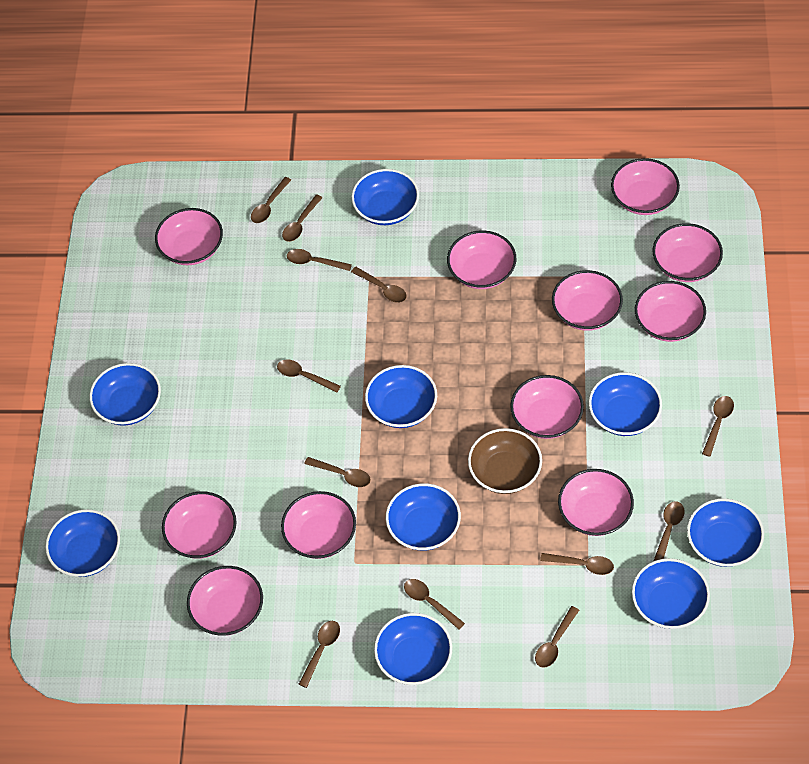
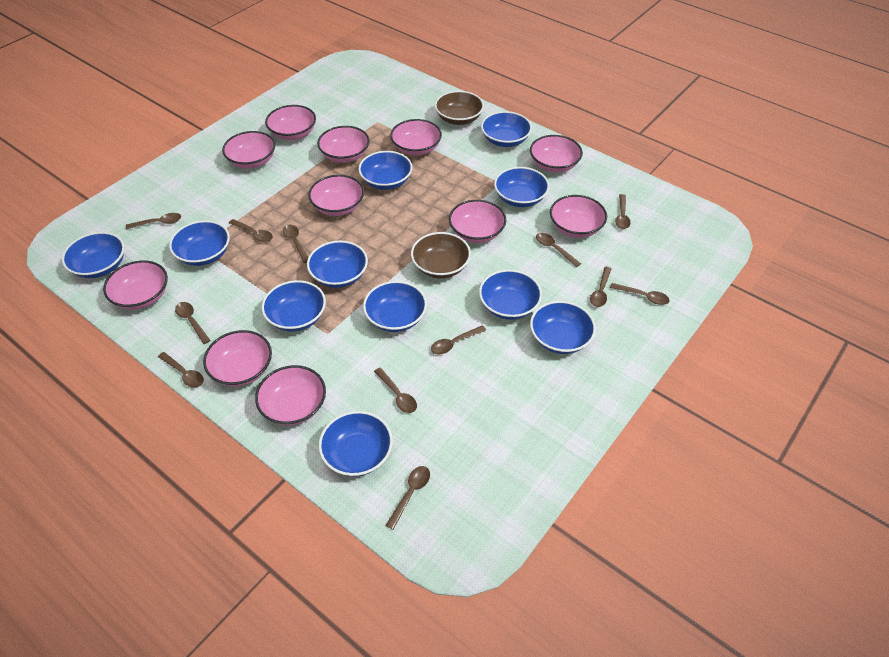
blue bowl: [45,509,120,577] [89,363,161,426] [351,169,419,225] [365,365,437,428] [374,613,452,685] [386,483,461,551] [589,372,662,436] [632,558,710,629] [687,498,764,567] = 9 -> [62,232,125,278] [169,220,230,266] [262,280,326,332] [307,241,368,288] [319,411,393,476] [359,151,412,190] [363,281,427,332] [479,270,542,320] [481,111,532,147] [494,167,549,207] [530,301,596,354] = 11
brown bowl: [468,428,542,494] = 1 -> [411,232,471,279] [435,91,484,125] = 2

